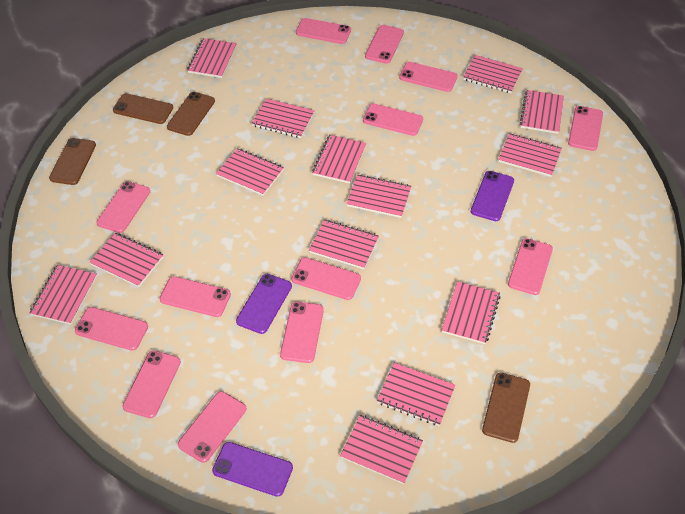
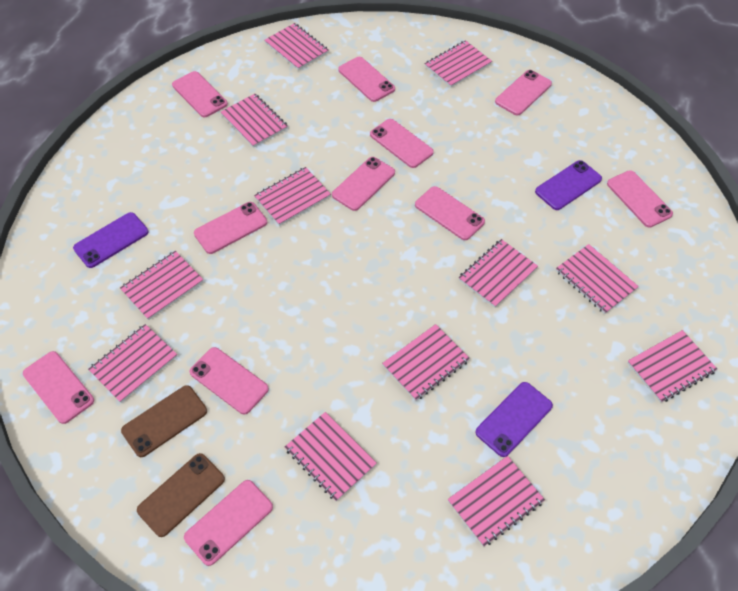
brown phone: [49,138,96,185] [113,93,173,124] [167,92,215,136] [482,373,530,443] = 4 -> [121,385,207,457] [137,453,225,537] = 2
pink notebook: [29,265,97,325] [89,233,163,287] [187,38,237,78] [216,148,284,196] [252,98,314,138] [309,220,379,269] [312,135,366,184] [340,415,423,484] [347,174,411,218] [377,363,455,426] [442,281,500,344] [463,55,523,93] [499,133,562,177] [520,90,564,134] = 14 -> [88,324,177,403] [120,251,204,320] [221,94,288,148] [254,167,331,226] [264,23,328,70] [285,412,377,501] [382,324,470,401] [425,40,492,88] [448,456,545,547] [458,239,538,308] [556,244,639,314] [627,330,717,403] = 12
pink phone: [75,307,148,351] [97,181,150,233] [123,351,181,418] [160,276,231,317] [178,391,246,463] [280,302,324,363] [291,257,361,300] [296,18,351,44] [363,103,423,136] [365,25,404,64] [399,62,457,92] [508,238,553,295] [568,106,603,151] = 13 -> [23,351,94,424] [172,71,228,117] [184,480,273,566] [190,347,269,414] [194,202,267,254] [332,157,395,211] [338,57,395,102] [370,119,434,168] [415,186,485,240] [495,70,552,116] [607,170,673,228] = 11

